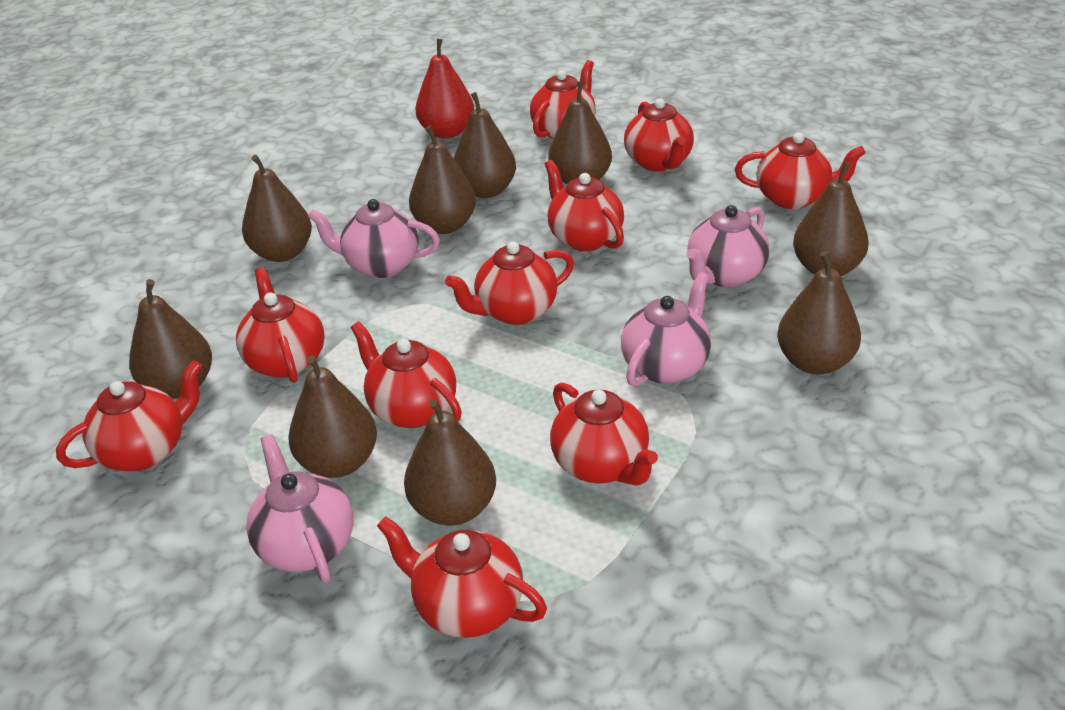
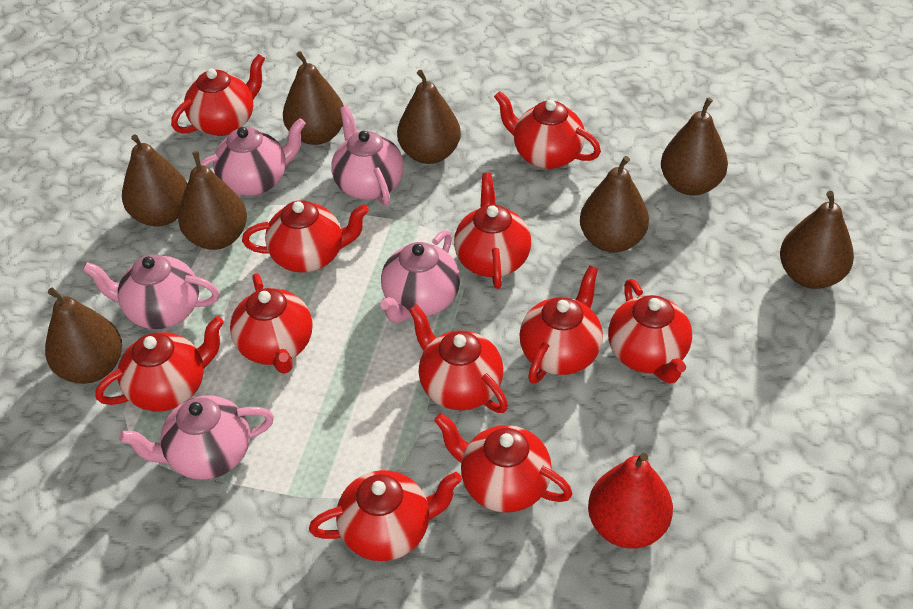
brown pear: [129,279,212,399] [242,155,312,262] [288,355,377,478] [404,399,496,526] [409,126,476,234] [454,92,516,198] [548,82,612,184] [777,251,861,374] [793,161,869,276] = 9 -> [45,288,122,384] [122,134,187,227] [178,151,247,250] [283,51,344,145] [397,70,461,164] [580,156,649,253] [661,97,728,195] [780,191,854,289] = 8
pink teapot: [246,434,353,582] [308,199,440,278] [621,272,711,387] [686,205,769,287] = 4 -> [82,255,220,329] [119,395,274,480] [200,118,306,196] [331,106,404,206] [380,230,460,323] = 5
red teapot: [56,360,202,471] [236,268,325,383] [351,321,462,428] [377,516,547,638] [445,242,574,325] [530,60,596,139] [545,160,624,251] [550,382,658,486] [624,98,694,172] [735,132,866,209] = 10 -> [95,316,224,411] [171,54,265,136] [230,273,313,374] [242,200,369,272] [309,470,462,561] [409,305,508,413] [434,413,572,513] [454,173,531,289] [494,91,601,169] [519,265,603,384] [608,279,692,384] = 11

